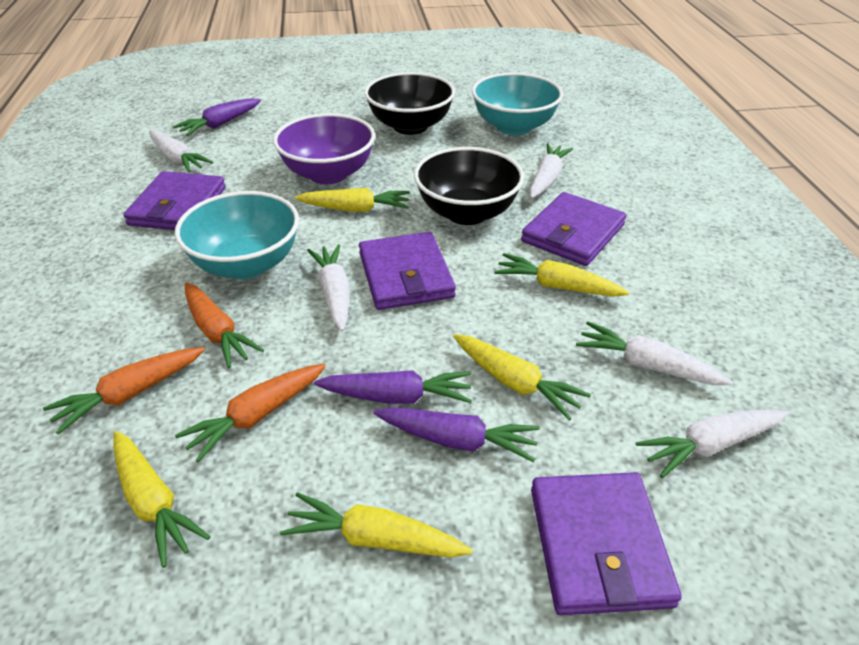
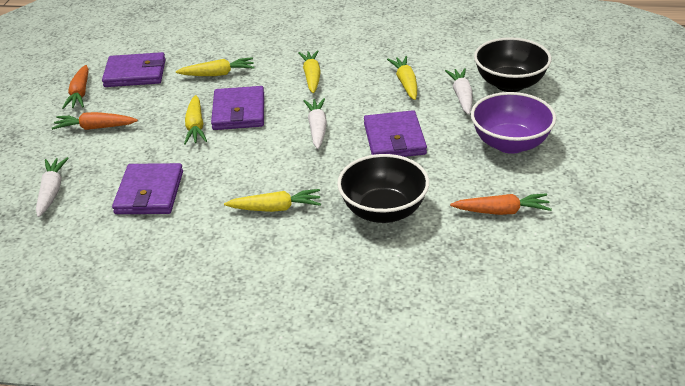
purple carrot: [173,98,261,136] [314,370,472,404] [374,407,540,462] = 3 -> none = 0
turquoise bowl: [175,191,299,279] [472,72,563,135] = 2 -> none = 0
white carrot: [149,130,213,173] [307,244,349,331] [530,143,573,198] [576,321,733,385] [636,409,789,478] = 5 -> [36,157,69,217] [303,98,327,149] [445,68,473,115] = 3

